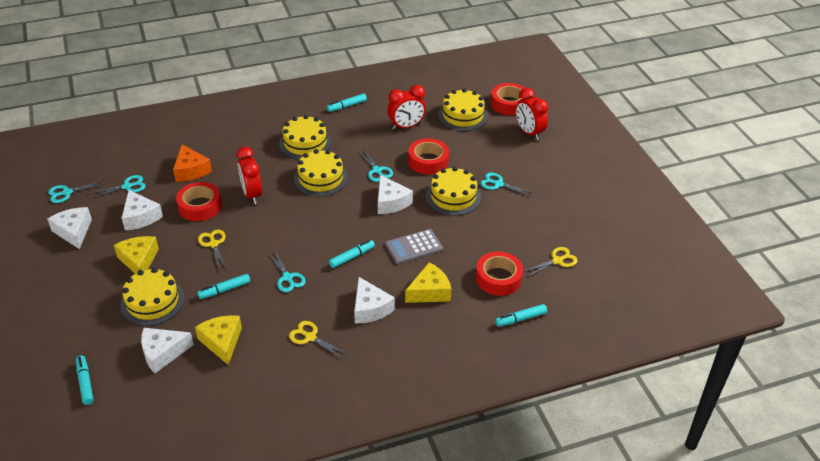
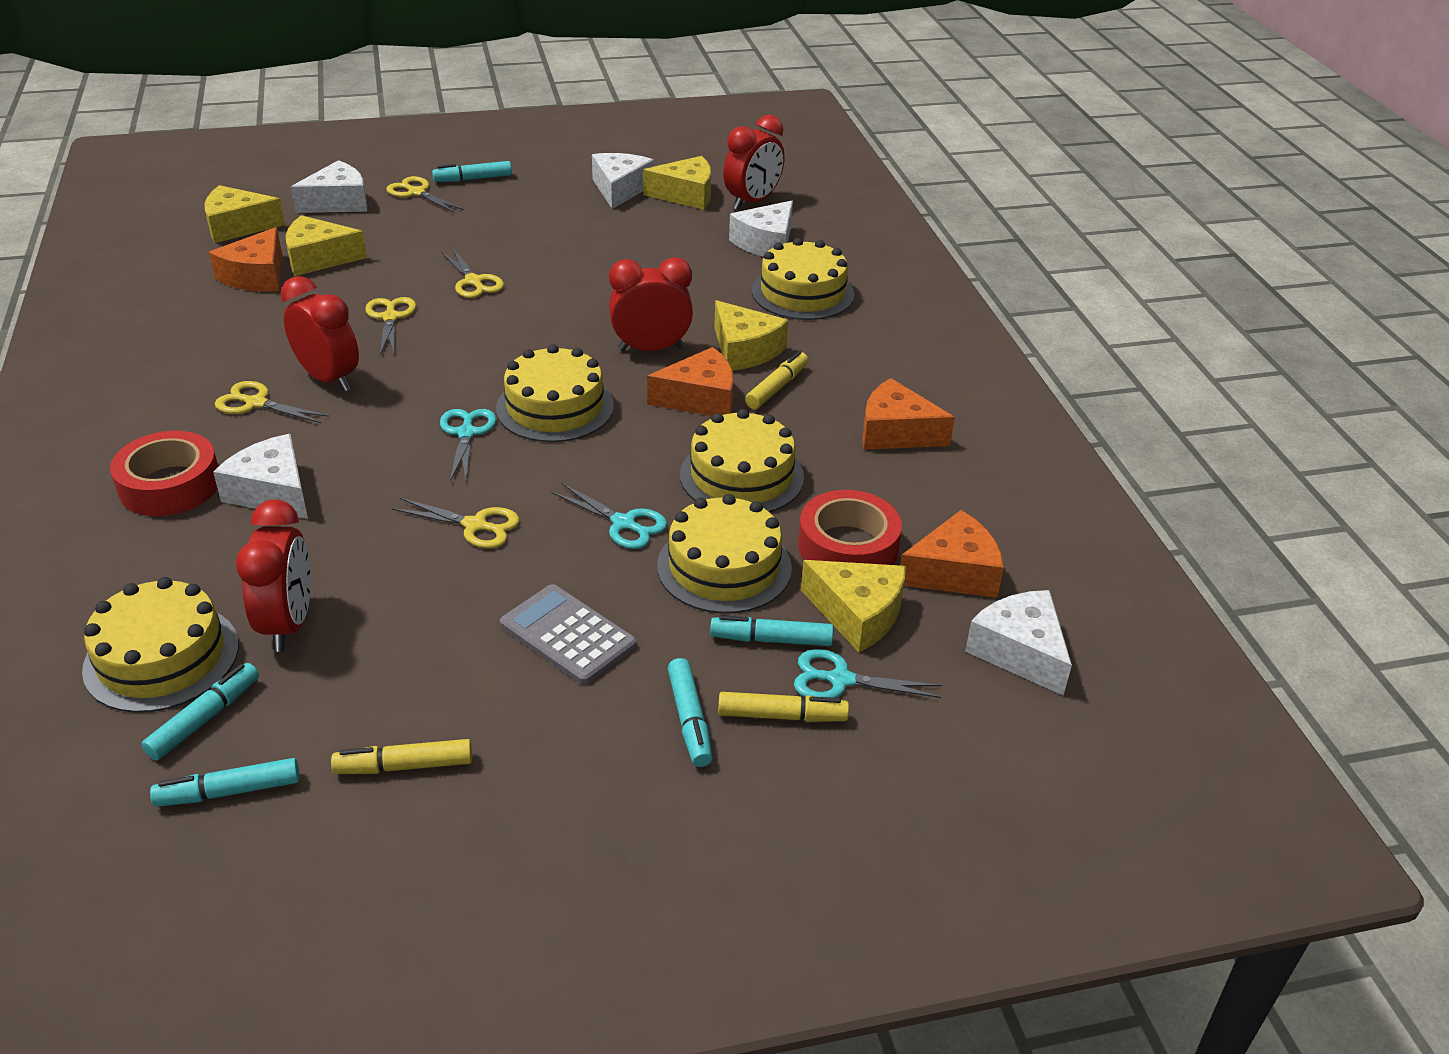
orange cheese: [173,144,212,182] = 1 -> [209,227,282,292] [647,347,733,416] [862,378,955,450] [900,510,1004,598] = 4
red clock: [236,147,262,204] [387,85,426,130] [516,88,548,140] = 3 -> [236,499,311,652] [280,276,359,392] [609,257,693,352] [723,115,785,210] = 4
red tape: [176,182,222,221] [408,138,449,175] [476,251,523,296] [491,83,526,115] = 4 -> [110,431,218,516] [798,490,902,565] = 2
turquoise scissors: [48,180,105,203] [88,175,146,198] [268,251,306,292] [358,149,393,182] [480,173,534,196] = 5 -> [440,409,496,481] [551,483,667,549] [794,649,942,698] = 3
yellow cheese: [114,236,159,274] [195,315,242,365] [405,262,451,303] = 3 -> [204,185,285,243] [286,215,367,276] [643,156,711,210] [714,300,788,370] [801,560,906,652] = 5
yellow marker: none = 0 -> [331,739,472,774] [718,692,849,722] [745,351,809,409] = 3
yellow scissors: [198,230,227,270] [289,321,347,359] [523,247,578,277] = 3 -> [215,381,330,423] [365,297,416,354] [386,176,464,213] [392,498,520,548] [441,247,504,298] = 5

